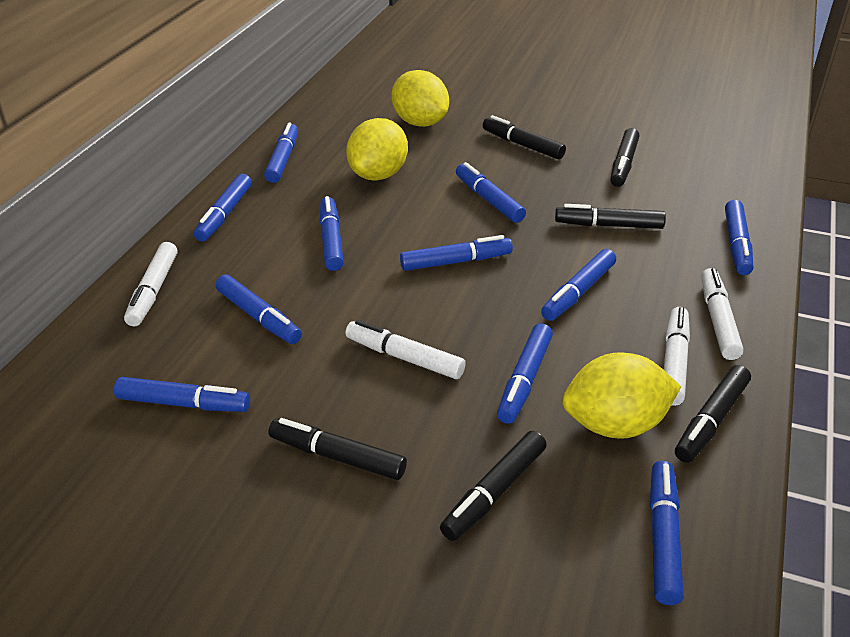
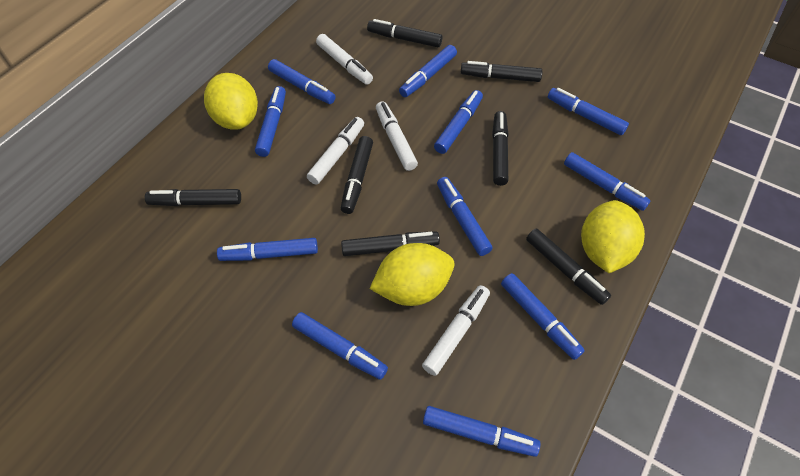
black marker: [268,418,407,480] [440,431,547,541] [483,115,566,159] [555,204,666,229] [610,128,639,187] [675,365,751,463] = 6 -> [145,189,241,206] [341,136,373,214] [341,232,440,256] [367,19,442,47] [461,61,542,82] [492,111,509,186] [526,228,611,305] = 7

